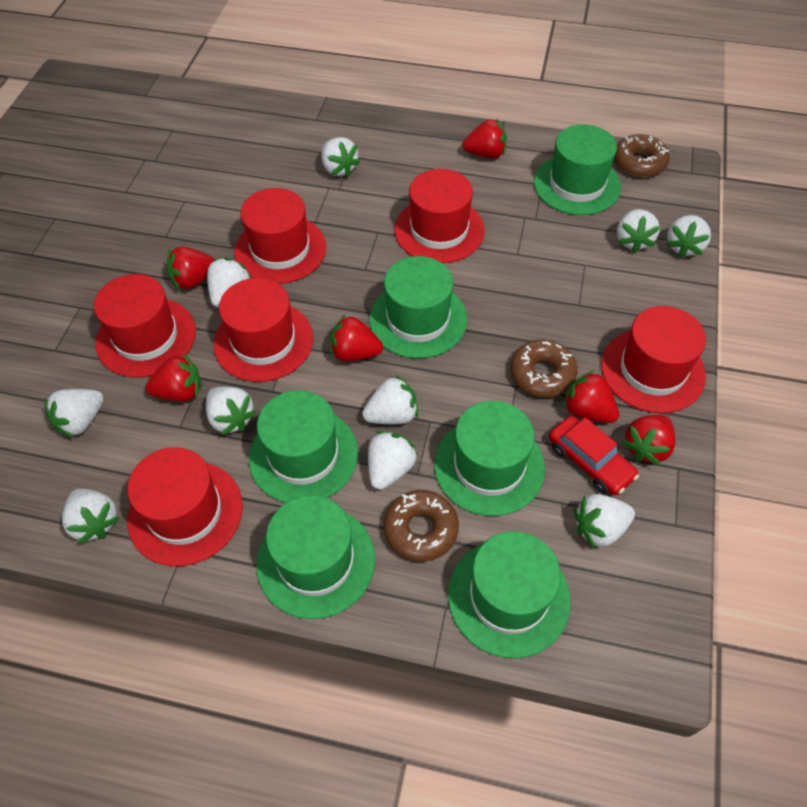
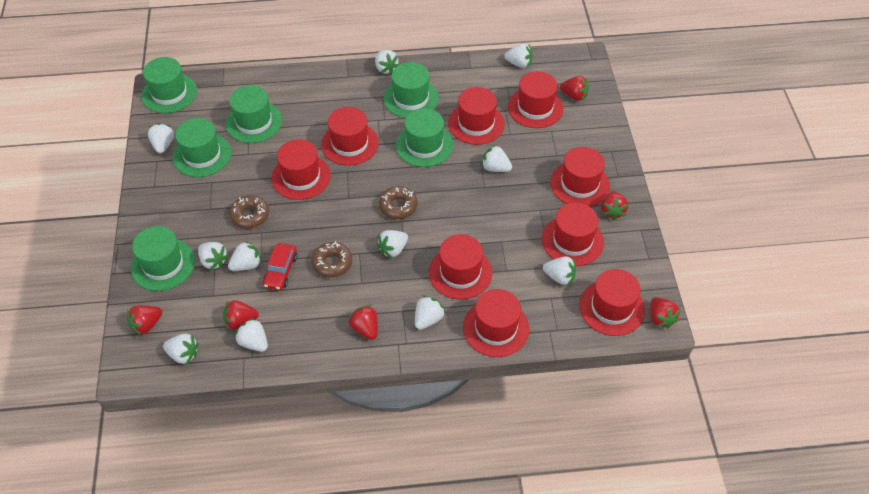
red hat: [94,274,196,377] [127,447,243,566] [213,278,313,382] [234,188,326,284] [394,169,485,263] [601,306,706,413] = 6 -> [271,139,331,200] [321,107,379,166] [429,234,492,300] [448,87,505,145] [463,289,529,357] [508,71,564,128] [542,203,604,266] [550,147,610,207] [579,269,645,336] = 9
white strawberry: [44,389,104,438] [62,488,120,544] [206,386,257,435] [207,258,252,308] [321,137,360,177] [362,375,418,424] [368,431,417,490] [574,494,635,549] [617,209,660,253] [666,215,711,258] = 10 -> [148,123,174,153] [163,333,199,364] [198,242,229,270] [228,241,261,271] [235,318,268,352] [375,50,399,74] [377,230,408,258] [415,296,445,330] [482,145,512,172] [504,43,532,68] [543,256,576,285] = 11

